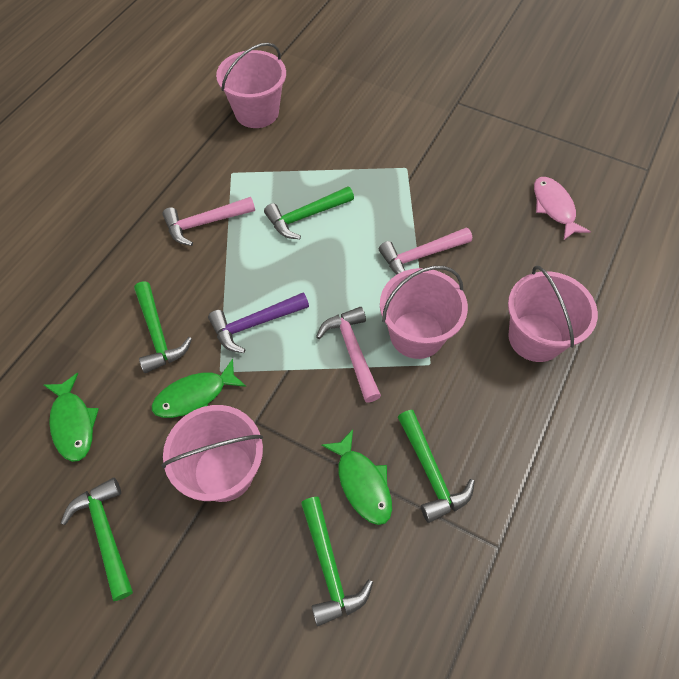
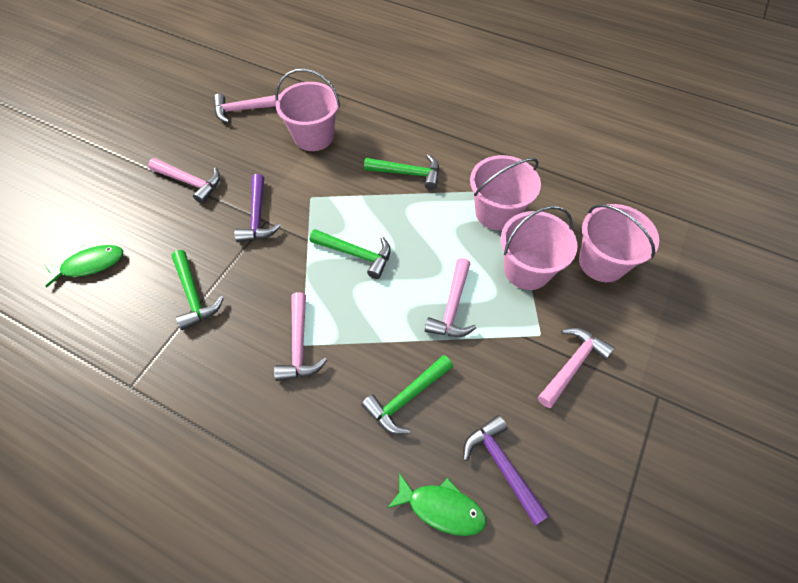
green fish: [44,373,99,462] [152,359,246,418] [321,429,392,525] = 3 -> [44,245,123,288] [387,473,486,536] = 2
green hammer: [61,478,133,601] [134,281,192,373] [264,186,354,239] [301,497,373,626] [398,410,475,523] = 5 -> [171,250,224,330] [310,229,391,279] [361,355,453,435] [364,154,439,190] = 4
pink fish: [534,177,591,241] = 1 -> none = 0
pink hammer: [162,197,255,246] [316,307,381,402] [379,227,472,275] = 3 -> [148,158,220,204] [213,94,280,123] [274,292,327,381] [425,258,476,337] [538,328,614,408] = 5
purple hammer: [208,293,309,353] = 1 -> [234,174,281,242] [463,415,549,525] = 2

